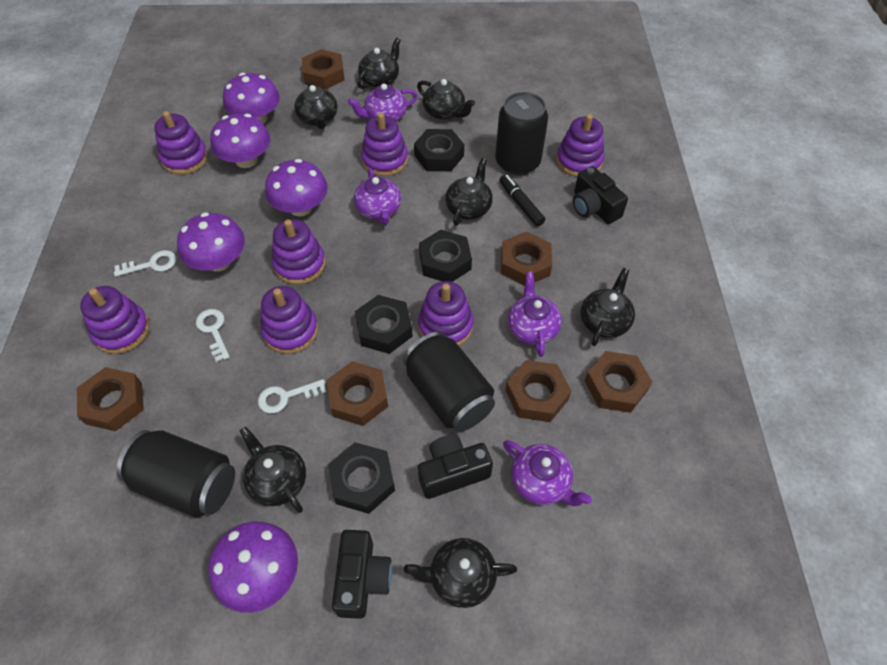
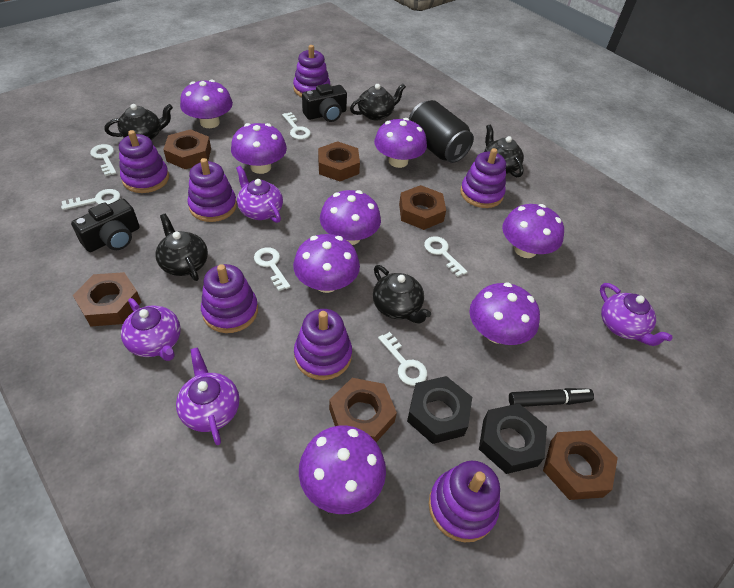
black camera: [332,530,392,619] [418,434,493,499] [573,166,628,224] = 3 -> [71,199,140,252] [302,84,347,122] = 2
black can: [117,430,235,518] [403,332,495,432] [495,92,548,176] = 3 -> [409,100,474,163] = 1
black nut: [328,442,395,514] [355,295,413,354] [414,129,464,171] [419,230,472,282] = 4 -> [407,376,472,444] [479,404,547,474] = 2
black teapot: [240,427,306,513] [294,80,338,129] [357,38,401,89] [404,538,517,608] [417,79,475,120] [445,158,493,226] [581,268,635,346] = 7 -> [105,104,173,140] [155,214,208,281] [350,84,406,120] [373,265,431,324] [484,124,524,177] = 5
purple mushroom: [177,212,245,272] [208,522,298,613] [210,113,270,168] [223,73,280,124] [265,159,328,216] = 5 -> [180,80,233,128] [231,123,287,174] [293,234,360,293] [299,425,386,514] [320,190,381,245] [374,118,427,168] [469,282,540,345] [502,204,564,258] = 8
white key: [114,250,176,277] [196,309,230,362] [258,379,326,413] = 3 -> [61,189,120,210] [90,144,116,176] [254,247,290,291] [282,112,311,140] [378,332,427,386] [424,236,468,277] = 6

